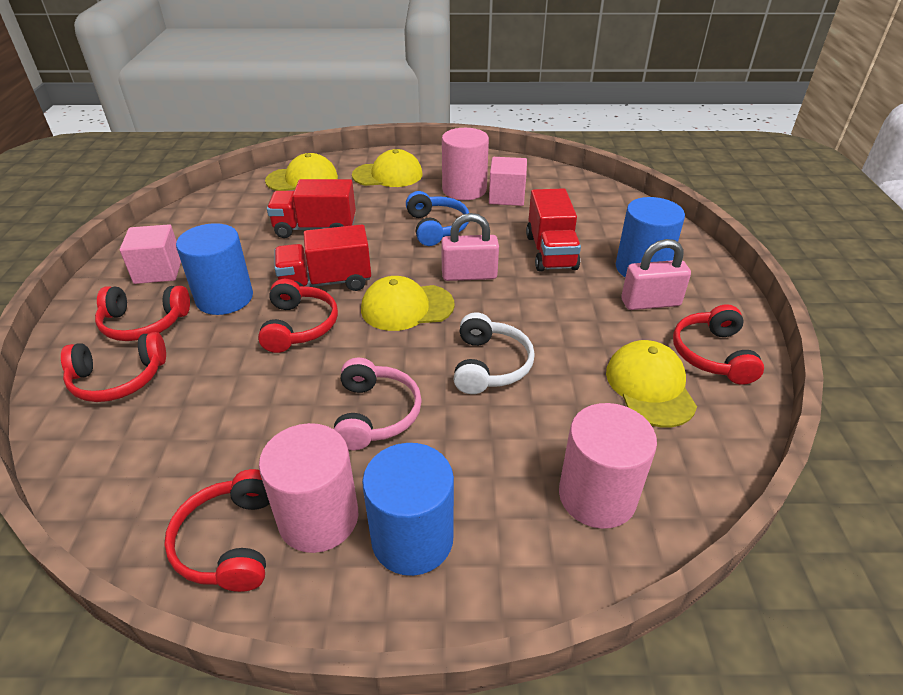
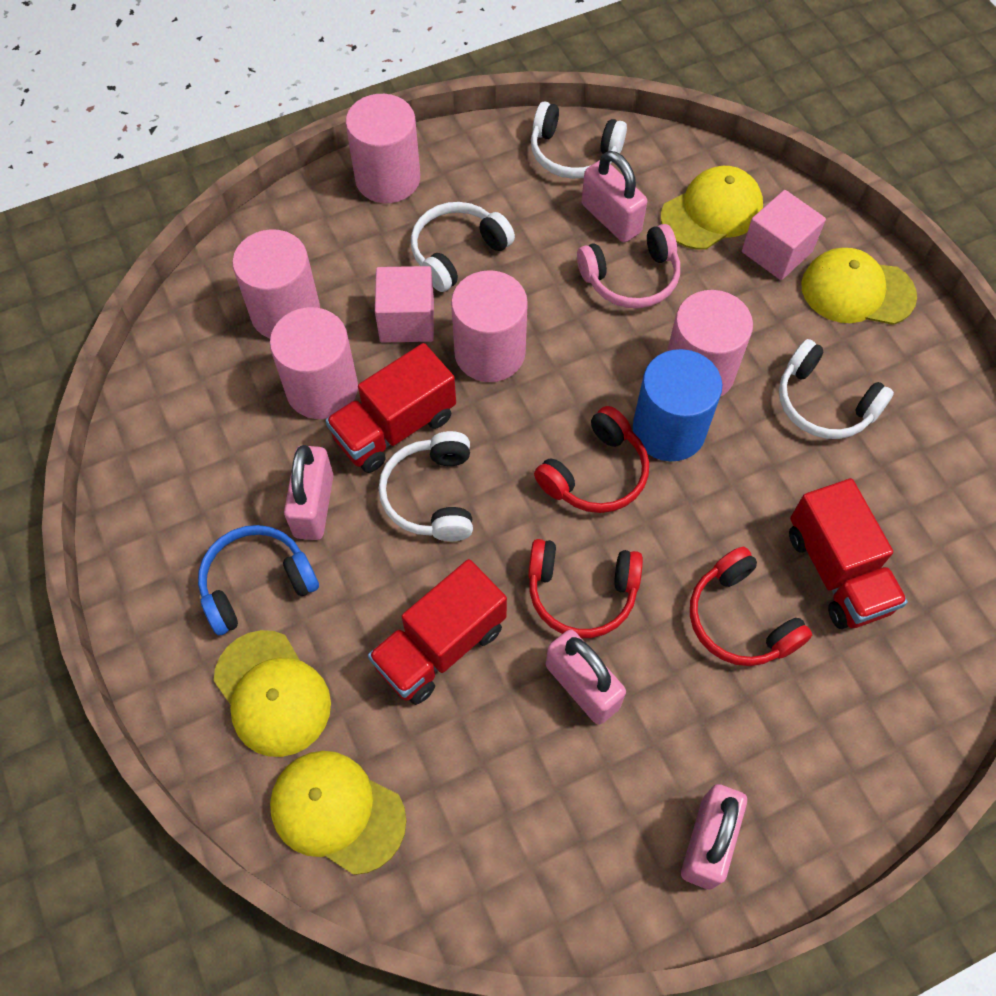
blue cylinder: [176,223,253,315] [362,443,454,576] [616,197,685,277] = 3 -> [633,349,722,461] = 1
pink cylinder: [259,423,358,553] [442,128,489,200] [559,403,657,529] = 3 -> [232,229,320,339] [270,307,358,419] [346,94,420,203] [451,270,528,382] [667,290,753,397] = 5
pink padlock: [441,213,499,281] [621,239,691,310] = 2 -> [284,445,334,540] [546,629,626,725] [582,151,647,243] [681,784,747,890] = 4
red headphones: [61,332,166,402] [95,286,190,341] [164,469,270,592] [258,279,338,353] [673,304,764,385] = 5 -> [528,539,643,638] [534,406,649,513] [690,547,812,666] = 3
white headphones: [454,312,535,394] = 1 -> [379,431,473,541] [411,202,515,292] [531,101,627,179] [779,339,894,439] = 4

